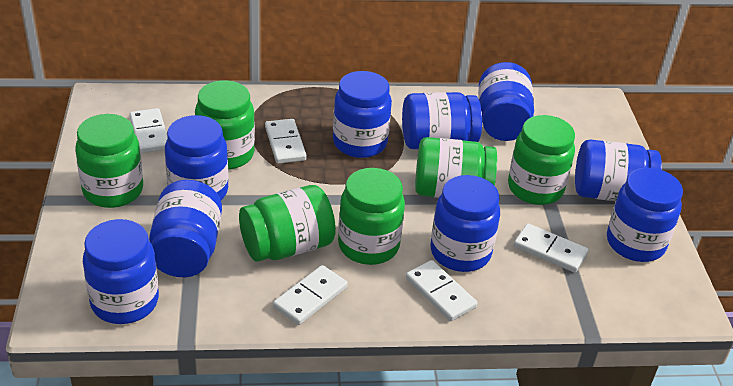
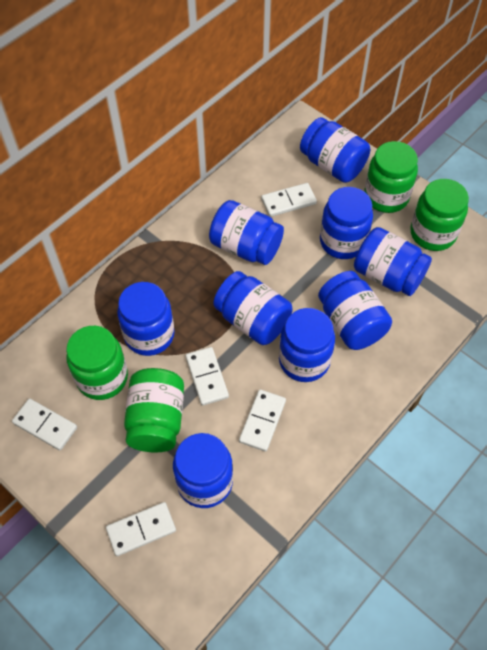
green jar: [75,114,143,208] [195,80,255,170] [239,185,336,262] [338,168,405,265] [415,137,497,198] [508,115,575,205] = 6 -> [66,326,128,400] [124,368,184,452] [364,141,418,213] [410,179,469,251] = 4

